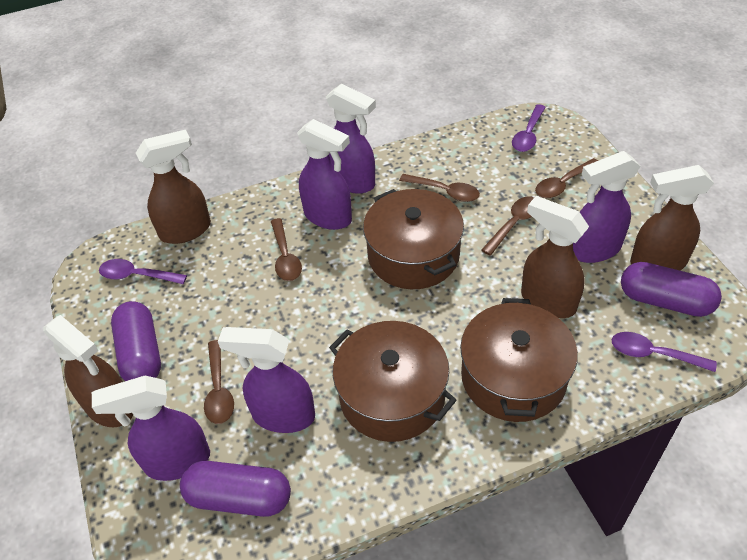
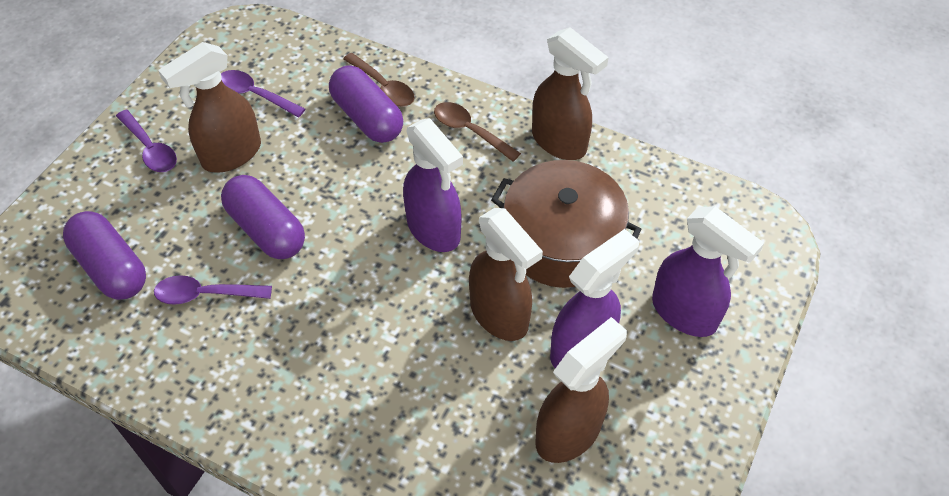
brown pot: [329,321,456,442] [363,189,464,289] [460,298,578,422] = 3 -> [491,160,642,288] = 1
brown spoon: [204,340,234,424] [271,218,302,281] [399,174,480,202] [482,197,534,256] [535,158,598,198] = 5 -> [343,53,415,107] [434,102,521,162] = 2
purple spray bottle: [92,375,210,481] [218,327,315,433] [297,119,352,230] [326,84,376,194] [573,151,641,263] = 5 -> [403,118,463,252] [550,229,639,368] [652,206,764,337] = 3

